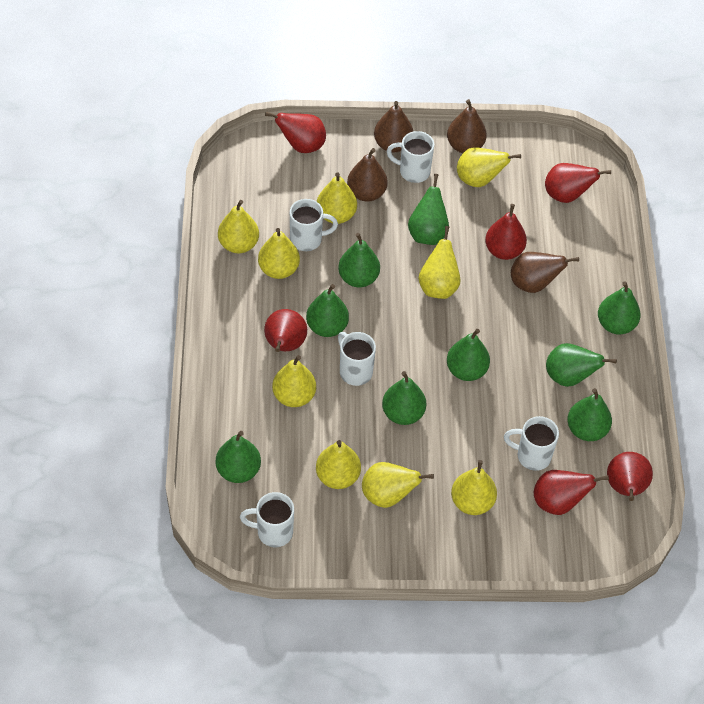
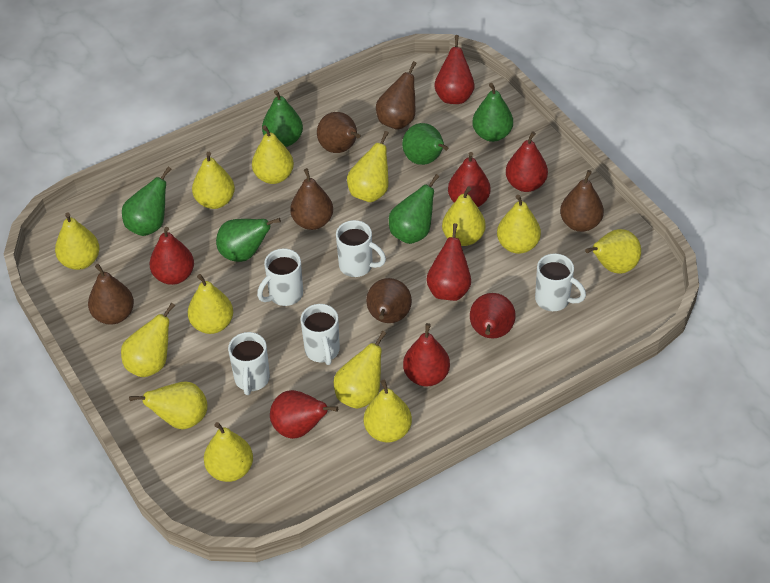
brown pear: [347,148,388,202] [374,101,413,153] [447,99,487,153] [511,252,579,293] = 4 -> [88,264,134,325] [290,168,333,230] [317,112,361,153] [366,278,412,323] [376,61,417,130] [560,170,604,232] = 6
green pear: [216,431,261,483] [306,284,349,337] [338,233,380,287] [382,371,426,425] [408,174,449,245] [447,329,490,381] [546,343,617,387] [567,388,612,441] [598,281,641,334] = 9 -> [122,167,172,236] [216,218,281,262] [262,90,303,147] [389,174,439,244] [402,123,448,165] [472,83,513,142] = 6
red pear: [264,309,307,352] [265,112,326,153] [485,204,527,260] [534,470,609,515] [545,163,611,203] [607,452,653,501] = 6 -> [149,227,194,285] [270,390,338,439] [403,323,450,387] [426,223,471,301] [434,35,474,104] [448,152,491,207] [470,293,516,338] [506,131,548,192] = 8
yellow pear: [218,200,259,253] [258,228,300,279] [272,355,316,407] [316,440,361,489] [317,173,357,224] [362,462,434,508] [418,226,461,299] [451,460,497,515] [457,147,521,187] = 9 -> [55,213,100,270] [121,303,175,377] [129,381,207,429] [188,274,233,334] [192,152,235,209] [204,422,253,482] [252,125,294,184] [334,331,386,409] [347,131,389,202] [364,380,412,443] [442,187,486,246] [497,195,541,254] [585,229,641,274] = 13

